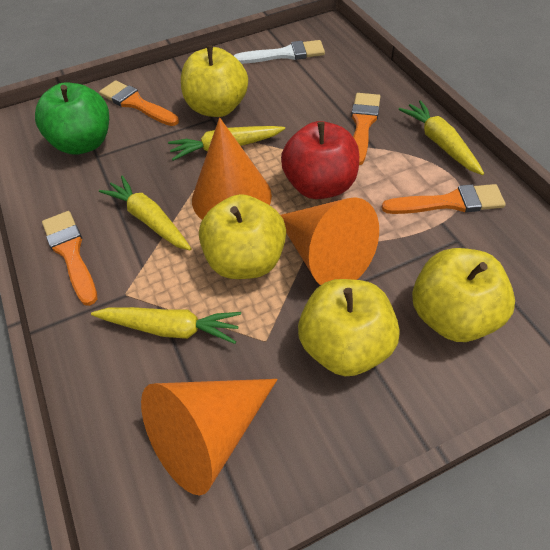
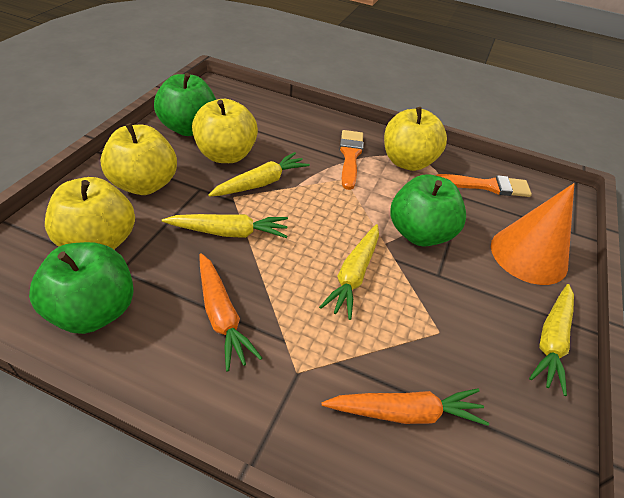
green apple: [35,83,109,154] = 1 -> [29,242,134,334] [154,73,216,136] [390,174,466,247] = 3
orange brush: [42,211,97,306] [99,80,179,126] [351,93,380,165] [382,184,506,214] = 4 -> [340,130,364,190] [436,174,532,197] = 2
orange carrot: none = 0 -> [199,253,262,372] [321,388,489,426] = 2
orange cone: [141,379,278,496] [192,118,272,220] [281,197,379,285] = 3 -> [491,183,574,285] = 1
red apple: [281,121,359,199] = 1 -> none = 0
white brush: [234,40,325,64] = 1 -> none = 0

